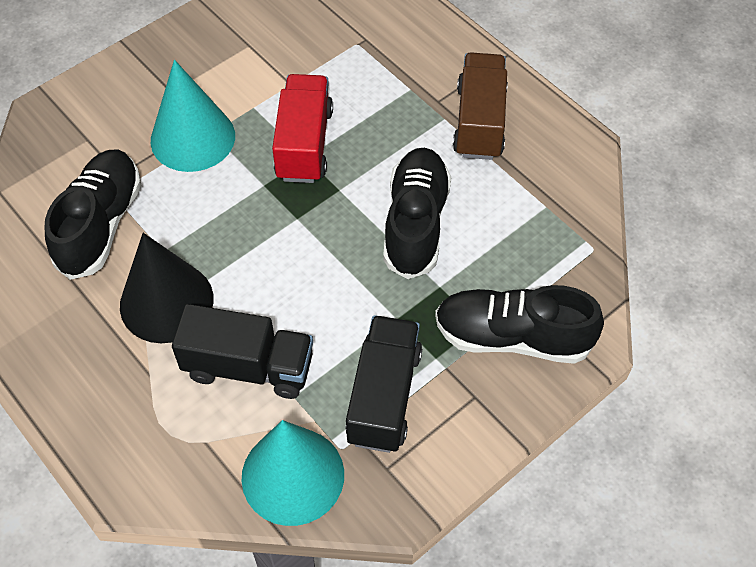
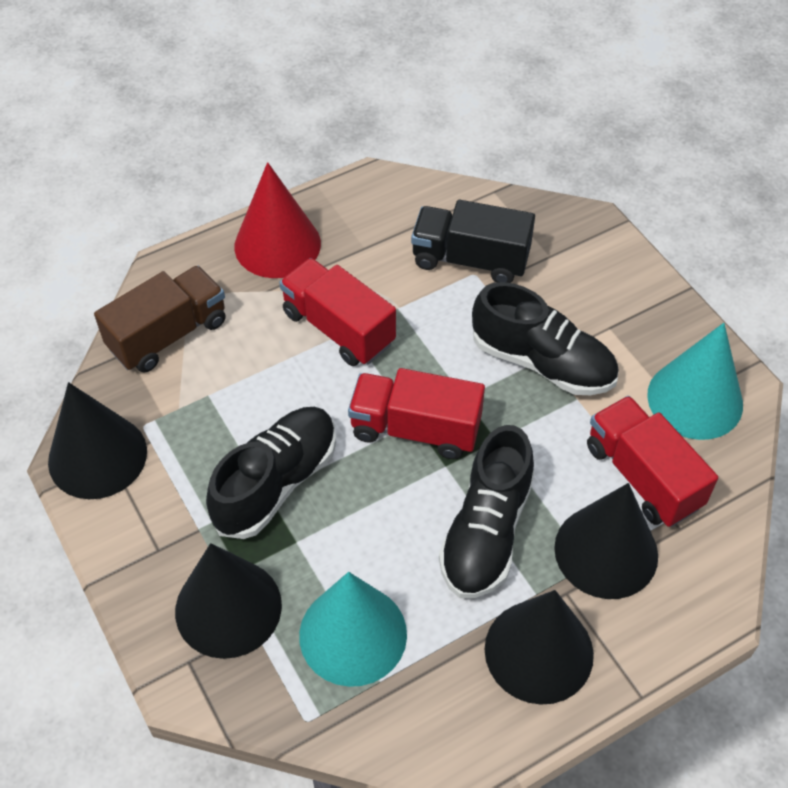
black cone: [120,233,214,343] = 1 -> [48,382,147,499] [175,543,282,659] [484,590,594,705] [554,483,658,599] = 4
black truck: [172,304,313,399] [346,315,422,453] = 2 -> [411,200,535,283] = 1
red cone: none = 0 -> [234,162,321,278] = 1
red truck: [272,74,333,183] = 1 -> [279,258,396,366] [348,368,485,459] [587,396,718,527] = 3

